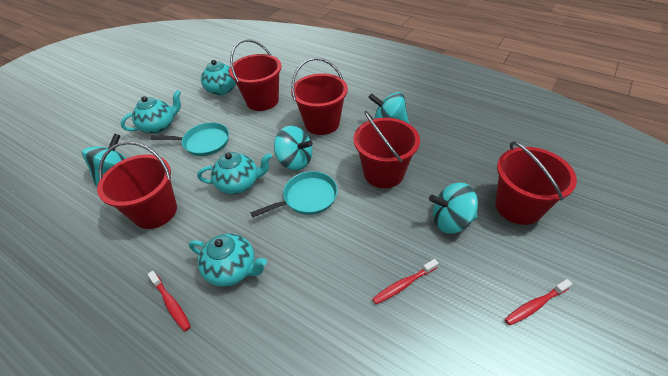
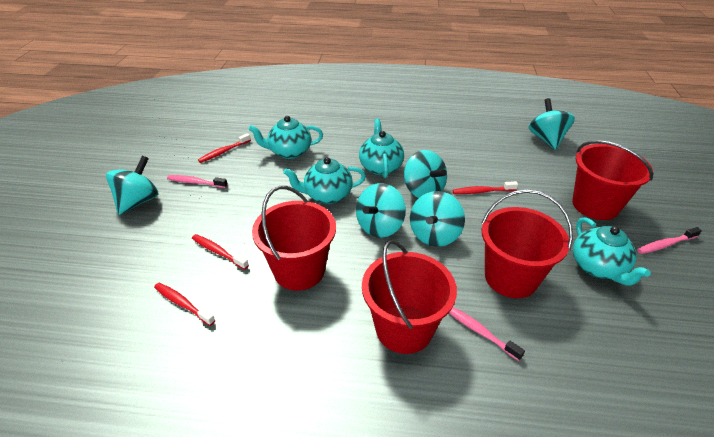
pink toothbrush: none = 0 -> [167,175,228,188] [449,307,525,361] [637,227,702,254] = 3
red bucket: [97,141,177,229] [229,39,282,111] [291,58,348,135] [353,111,420,188] [495,141,577,225] = 5 -> [252,186,336,291] [362,240,457,354] [481,189,573,298] [572,140,653,220] = 4
red toothbrush: [148,271,191,331] [372,259,439,304] [505,279,572,325] = 3 -> [154,283,215,326] [192,234,249,270] [198,133,251,163] [453,181,518,194] = 4
turquoise pan: [151,122,229,156] [250,171,338,217] = 2 -> none = 0
turquoise spinning top: [82,133,127,186] [274,126,313,171] [368,92,410,124] [429,182,478,234] = 4 -> [106,156,158,215] [356,183,406,238] [404,150,447,198] [410,191,465,247] [529,98,575,150] = 5

